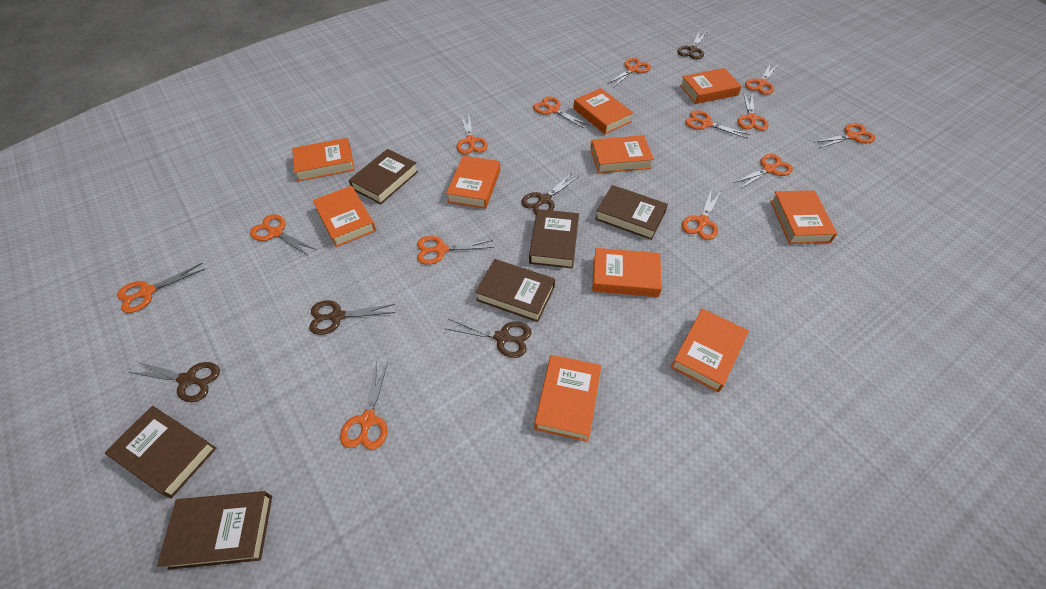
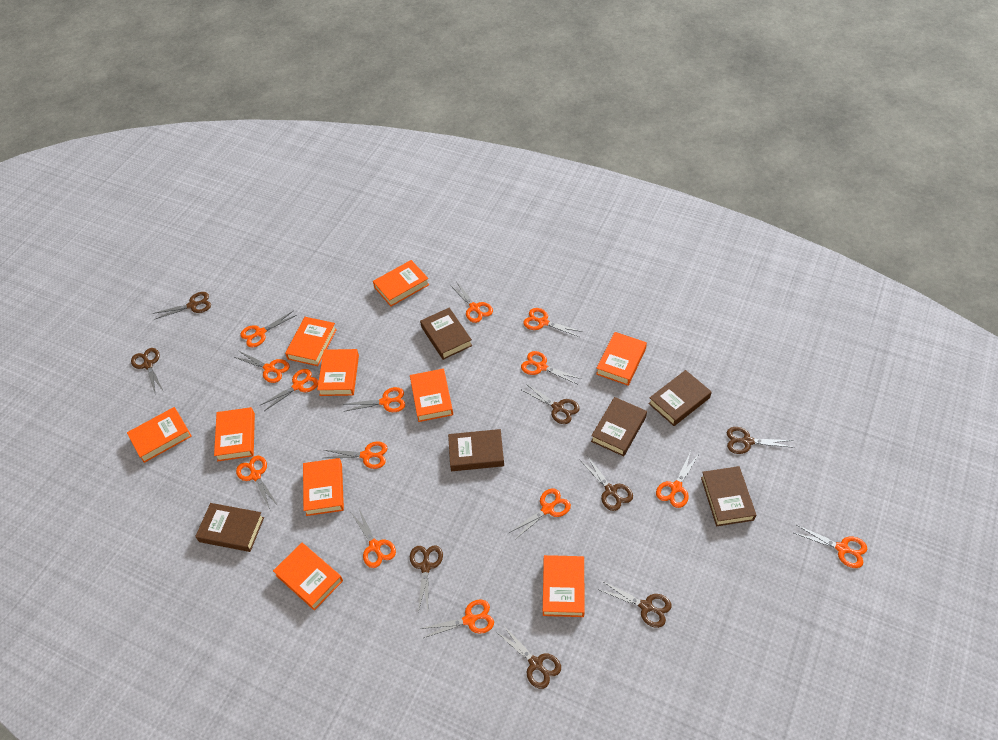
brown scissors: [128,361,220,402] [309,300,395,335] [446,319,531,358] [521,173,580,214] [678,33,706,60] = 5 -> [131,348,163,392] [153,292,211,320] [410,545,443,612] [498,625,561,689] [522,384,580,424] [580,456,633,511] [599,581,671,628] [727,427,794,454] = 8
orange scissors: [117,263,205,313] [250,214,316,256] [340,361,388,450] [417,236,494,264] [457,115,488,154] [533,97,588,128] [607,58,651,88] [682,189,721,240] [685,110,750,139] [734,154,793,189] [738,93,768,131] [745,64,777,95] [813,123,876,148] = 13 -> [234,351,290,383] [236,456,279,509] [240,311,297,347] [261,369,319,411] [324,441,387,469] [343,387,405,412] [352,509,396,568] [420,599,494,638] [450,281,493,323] [509,488,571,539] [521,351,581,384] [523,308,582,337] [656,451,699,508] [794,525,867,568] = 14

